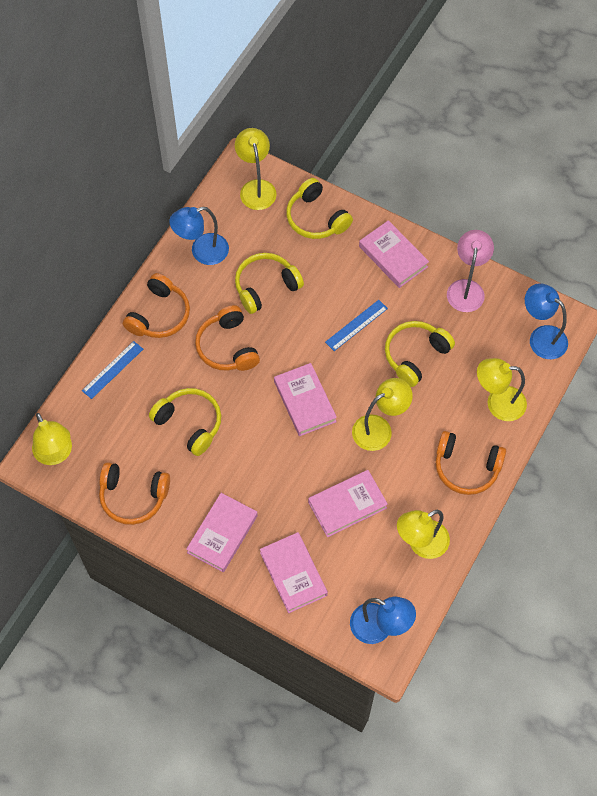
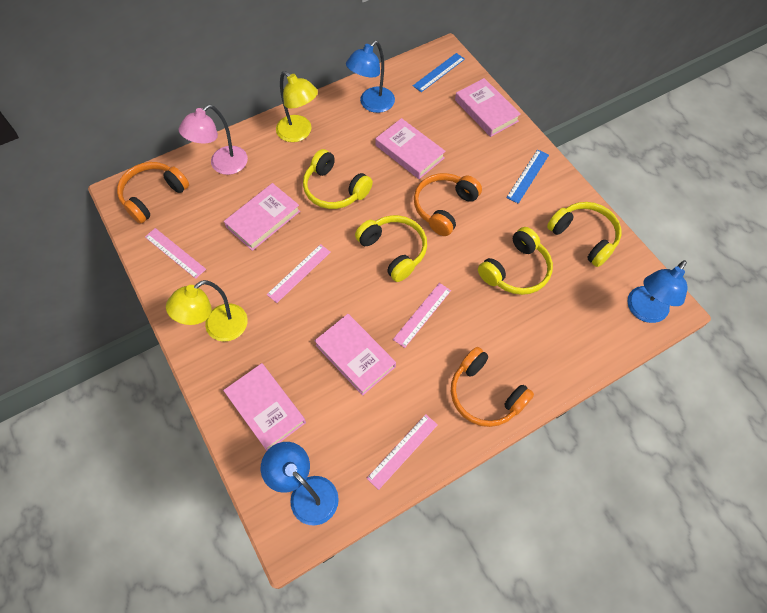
orange headphones: [99,462,170,525] [123,273,190,338] [195,305,260,371] [435,431,506,495] = 4 -> [117,162,189,224] [414,173,482,236] [451,347,534,427] = 3
pink ruler: none = 0 -> [145,228,206,279] [267,244,331,303] [367,414,438,490] [393,283,451,348] = 4
yellow lamp: [32,413,72,465] [235,128,277,210] [352,378,413,451] [397,510,450,559] [477,358,527,421] = 5 -> [166,280,248,342] [276,71,318,142] = 2

